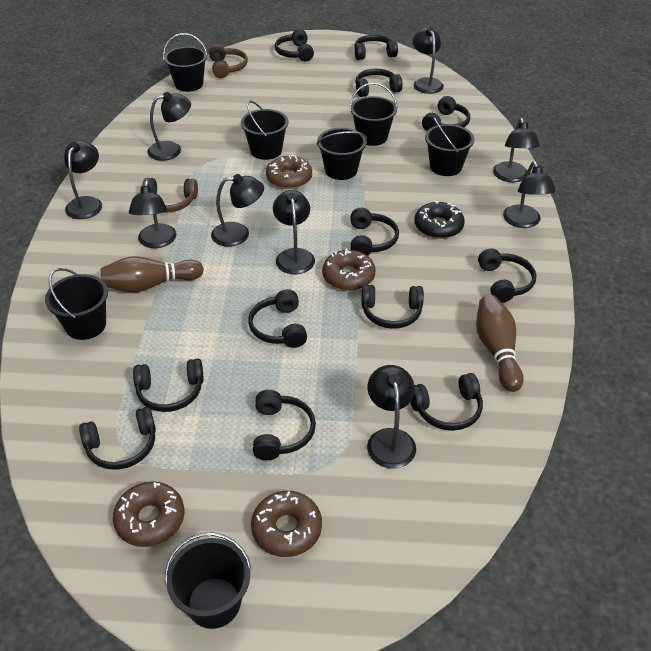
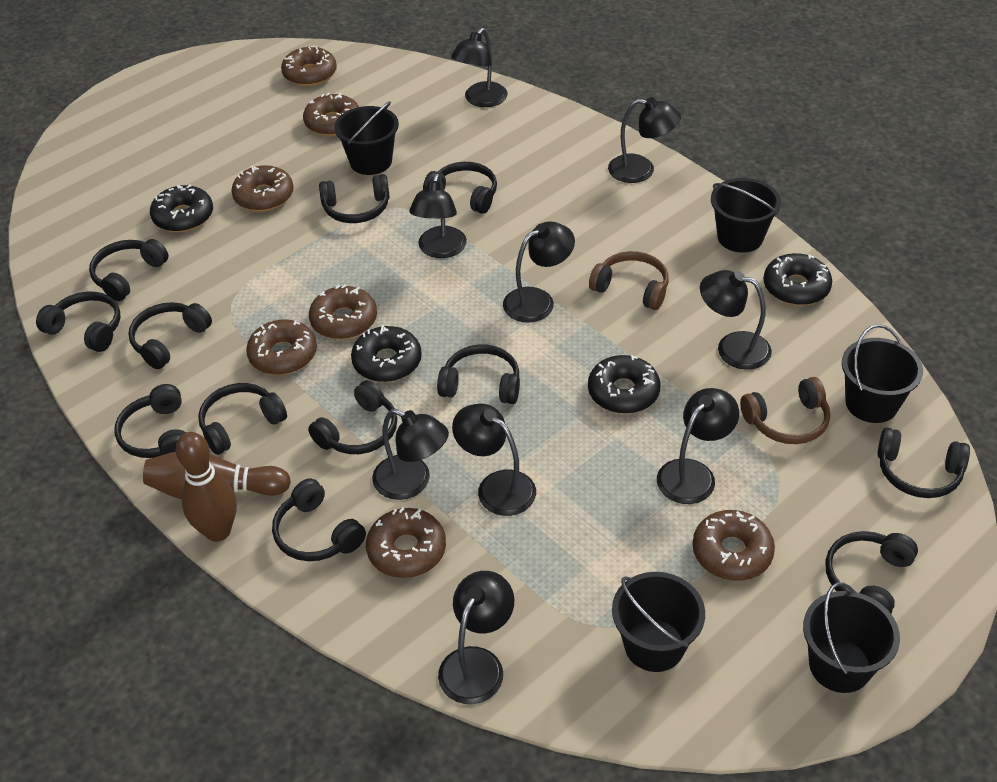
black bucket: [45,268,108,340] [163,33,208,92] [165,532,251,629] [241,101,289,160] [317,128,367,180] [350,83,397,146] [425,117,475,176] = 7 -> [334,101,399,175] [612,572,705,672] [711,178,781,253] [803,582,900,693] [842,324,923,423] = 5
black donut: [414,201,465,239] = 1 -> [150,185,213,232] [351,325,422,382] [588,355,660,414] [763,253,832,305] = 4
brown donut: [113,481,184,547] [251,491,322,557] [266,155,312,189] [322,249,376,291] = 4 -> [231,165,294,211] [246,320,317,375] [281,46,337,86] [303,93,359,136] [309,284,377,339] [366,507,446,578] [692,510,775,581] = 7

